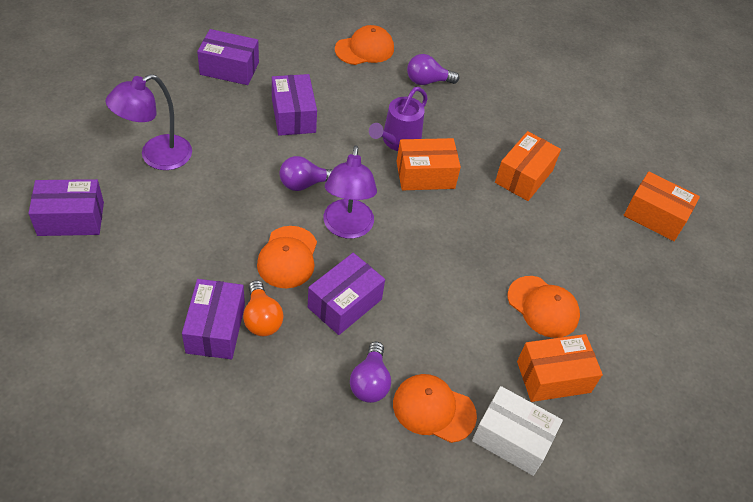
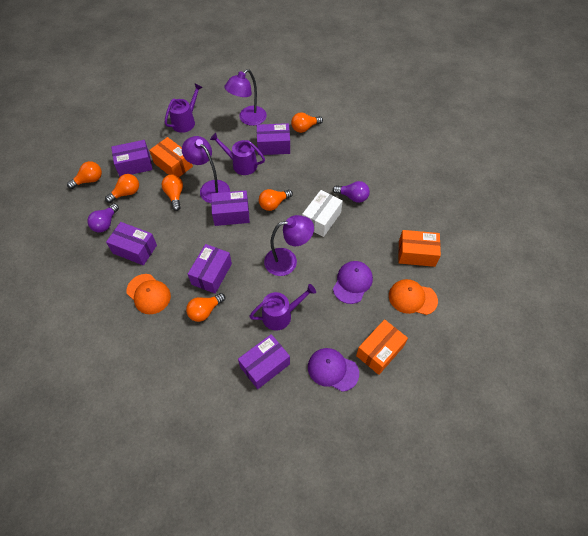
orange box: [396,138,461,190] [495,131,561,201] [517,334,603,402] [624,172,700,241] = 4 -> [149,137,193,177] [356,319,408,375] [398,230,441,267] = 3
orange cap: [257,226,317,288] [335,25,394,65] [393,374,477,443] [508,276,580,338] = 4 -> [127,274,171,314] [389,279,438,315] = 2
orange light bulb: [243,280,284,336] = 1 -> [67,161,102,189] [105,174,139,203] [161,174,183,211] [186,293,225,322] [259,189,293,211] [291,112,323,133] = 6
purple box: [28,179,104,236] [182,279,245,359] [197,29,259,85] [272,74,317,136] [308,253,385,335] = 5 -> [106,222,157,266] [111,140,153,176] [188,244,232,294] [211,190,250,226] [238,334,290,389] [257,123,290,155] = 6
purple cap: none = 0 -> [308,348,359,392] [333,261,373,304] = 2
purple lamp: [105,74,192,170] [323,145,377,239] = 2 -> [182,136,230,203] [224,69,267,126] [264,215,314,276] = 3
purple light bulb: [279,156,333,191] [350,342,391,403] [407,54,459,85] = 3 -> [87,203,119,232] [333,181,370,203] = 2
purple watering can: [369,87,428,151] = 1 -> [164,84,203,133] [210,133,265,175] [249,284,316,331] = 3

